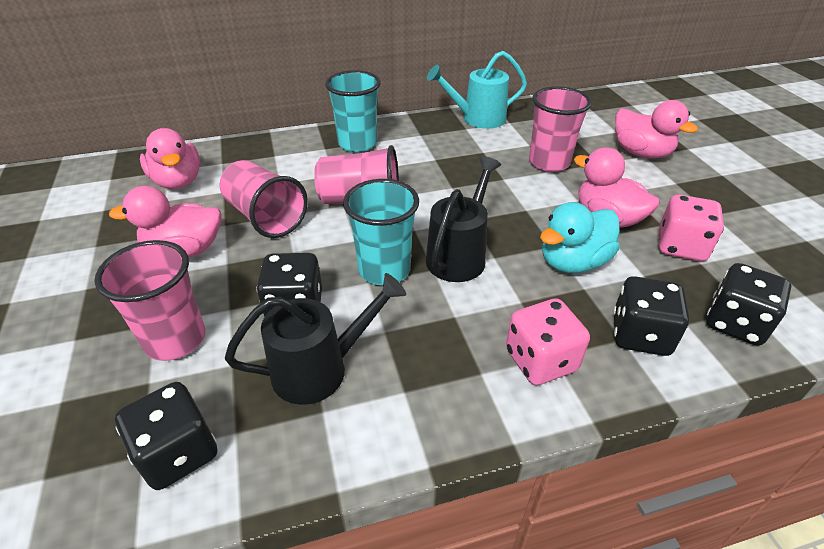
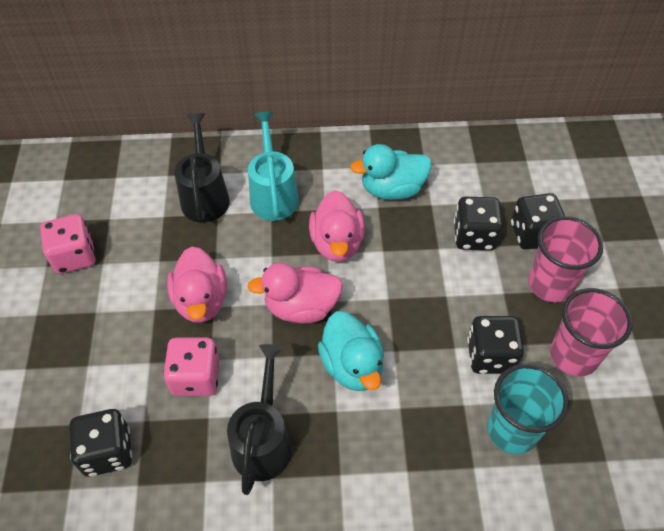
pink cup: [94,240,205,361] [219,160,308,238] [314,145,399,204] [529,86,592,172] = 4 -> [528,216,603,303] [550,288,633,377] = 2
pink duck: [109,186,221,257] [140,128,200,189] [574,147,660,228] [615,100,698,158] = 4 -> [167,247,227,323] [247,263,343,324] [309,190,365,262] = 3
turquoise cup: [325,70,381,152] [343,179,419,285] = 2 -> [487,363,569,454] = 1
turquoise duck: [540,202,619,273] = 1 -> [318,311,384,391] [350,144,432,200] = 2

